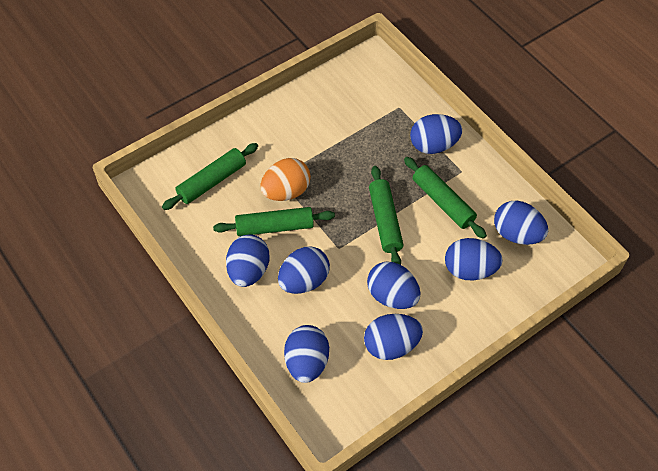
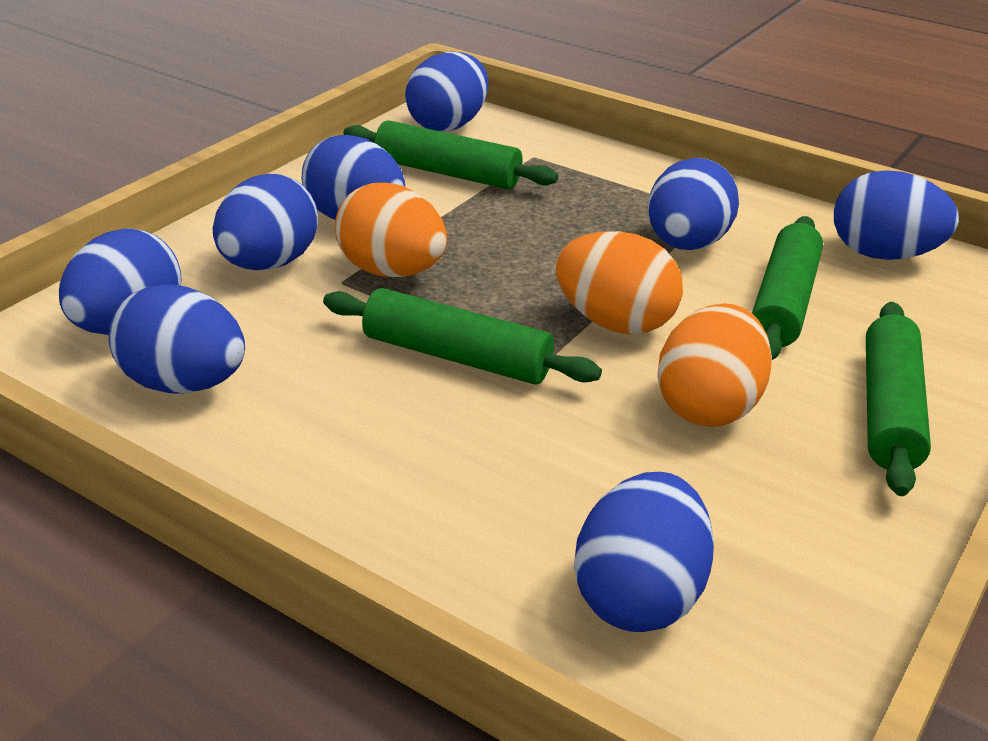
orange egg: [260,158,311,201] = 1 -> [335,182,447,277] [556,231,683,335] [657,303,772,427] = 3

